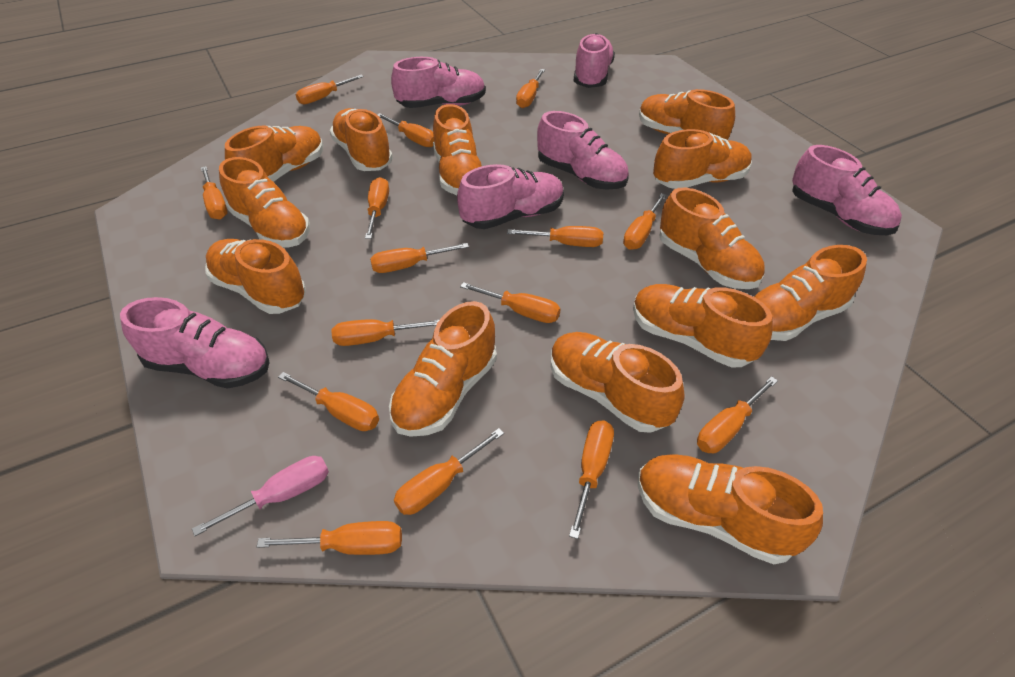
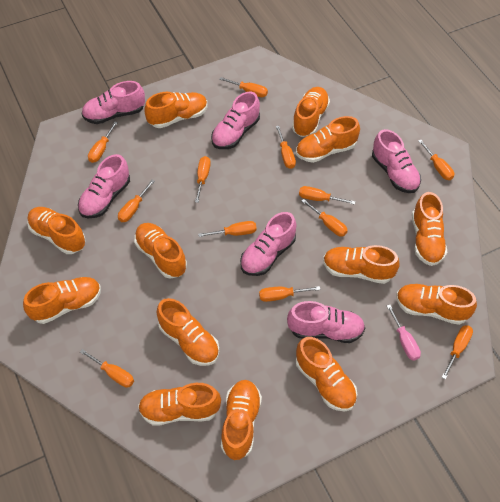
orange screwdriver: [201,166,228,219] [257,521,402,555] [278,372,379,431] [296,75,364,104] [331,319,439,346] [365,177,389,239] [370,243,469,273] [377,113,434,147] [394,428,504,515] [460,282,561,323] [507,226,603,247] [516,69,545,108] [569,420,614,539] [623,193,667,250] [697,376,778,453] = 15 -> [80,349,134,388] [88,122,118,163] [118,180,155,222] [195,156,211,203] [198,221,257,237] [219,77,268,97] [259,286,320,302] [276,126,296,169] [299,186,356,205] [302,199,348,236] [418,140,454,180] [442,325,473,380] = 12

